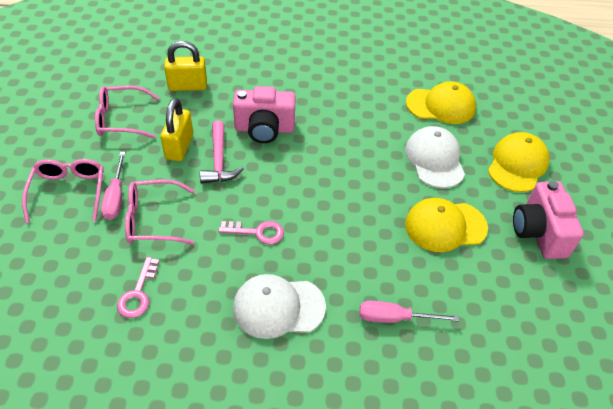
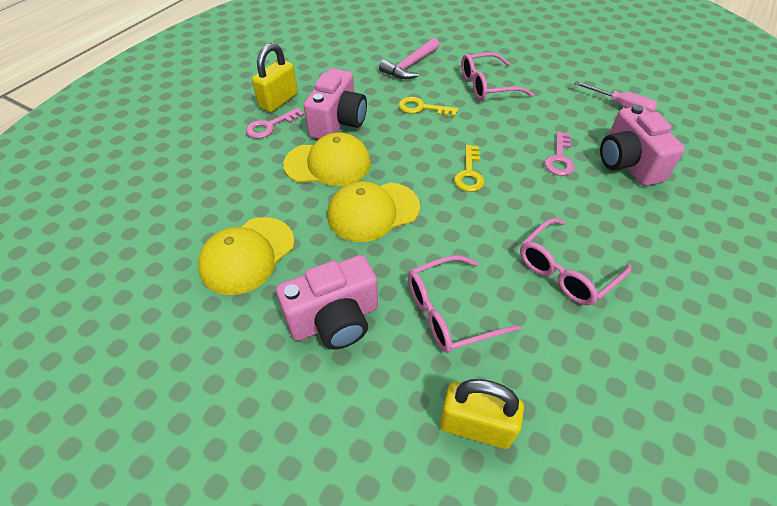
pink camera: [233,86,296,143] [513,181,584,259] = 2 -> [276,255,378,350] [304,68,367,139] [600,104,685,186] = 3
pink screwdriver: [101,152,125,220] [359,301,459,323] = 2 -> [574,81,658,113] = 1
white cap: [233,274,326,339] [405,126,465,188] = 2 -> none = 0
yellow key: none = 0 -> [399,97,458,117] [454,145,484,192] = 2

